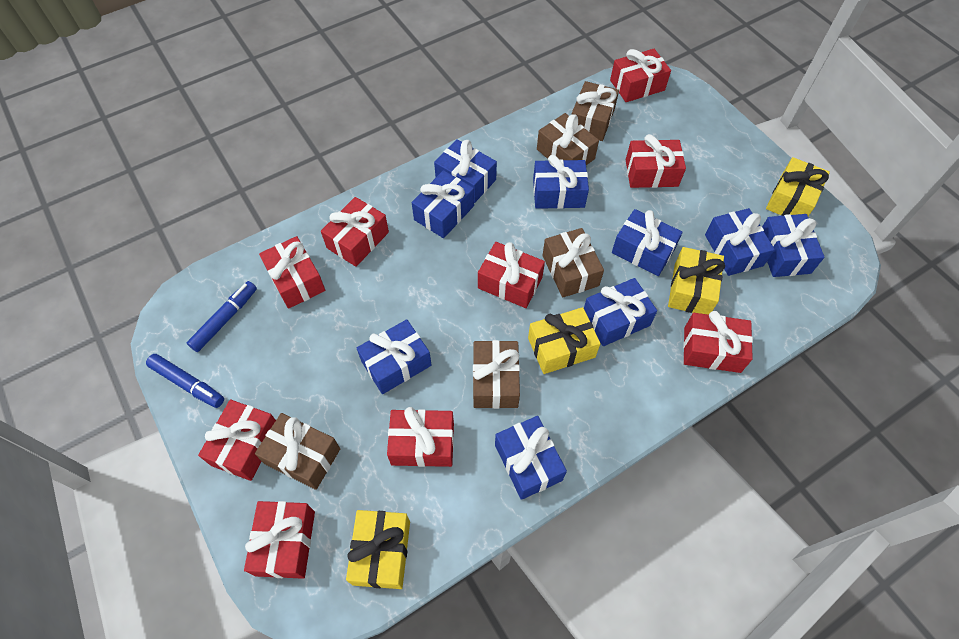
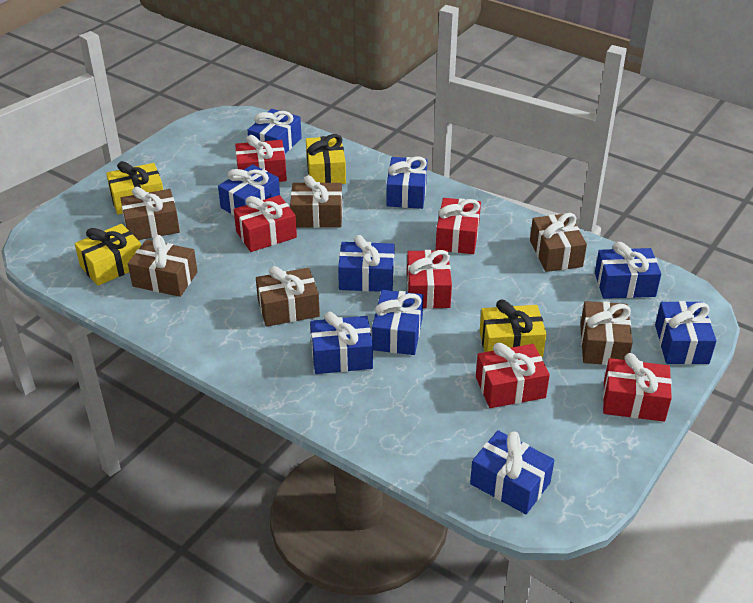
blue marker: [146,354,224,408] [187,281,257,352] = 2 -> none = 0
brown gift: [255,413,340,490] [473,340,520,409] [537,113,599,165] [542,228,604,297] [571,81,619,141] = 5 -> [120,187,180,240] [128,235,198,297] [256,266,320,327] [290,175,343,228] [530,213,587,272] [580,301,633,365] = 6
red gift: [198,400,276,481] [244,501,315,579] [259,236,325,309] [321,197,389,267] [387,407,454,467] [478,242,545,308] [610,49,671,102] [626,134,686,188] [683,311,753,373] = 9 -> [234,195,297,252] [235,135,287,182] [407,250,452,309] [436,198,481,254] [476,343,550,408] [603,353,672,422] = 6

